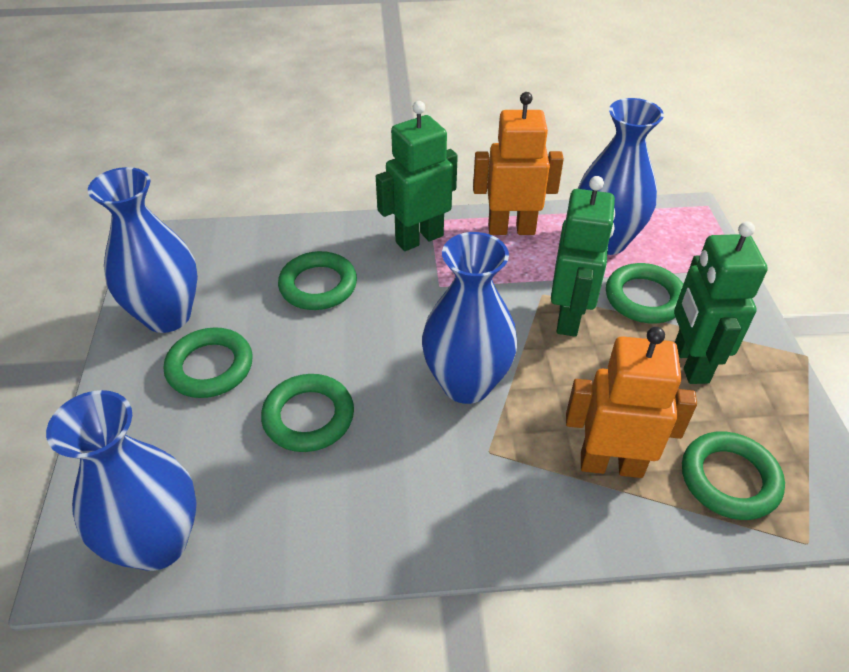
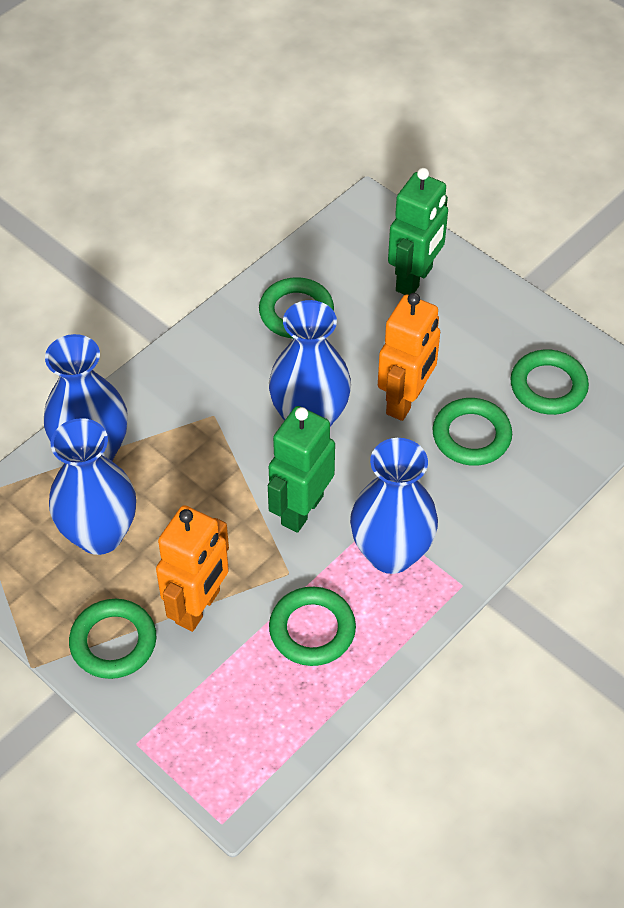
green robot: [376,101,458,251] [551,176,615,337] [674,221,768,384] = 3 -> [268,406,335,533] [388,168,448,295] = 2

